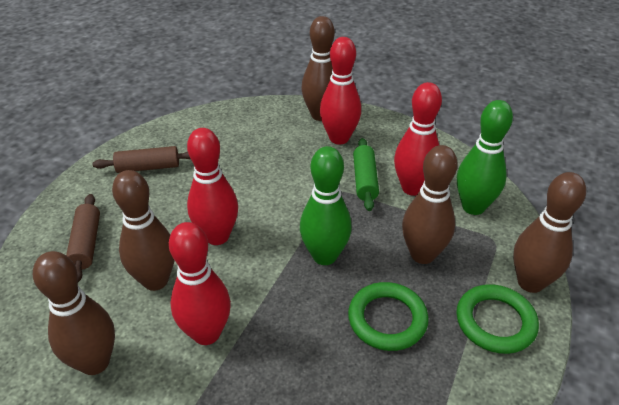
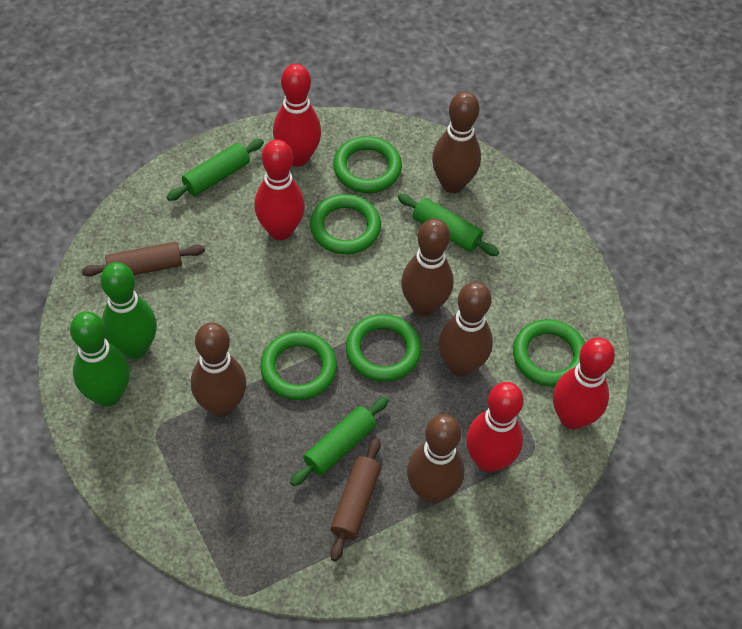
green ring: [348,282,429,351] [456,284,539,354] = 2 -> [260,331,337,400] [310,194,381,254] [333,136,402,193] [346,314,421,382] [513,319,585,387] = 5
green rolling pin: [353,138,379,211] = 1 -> [167,139,264,201] [290,397,388,486] [397,194,499,256] = 3

